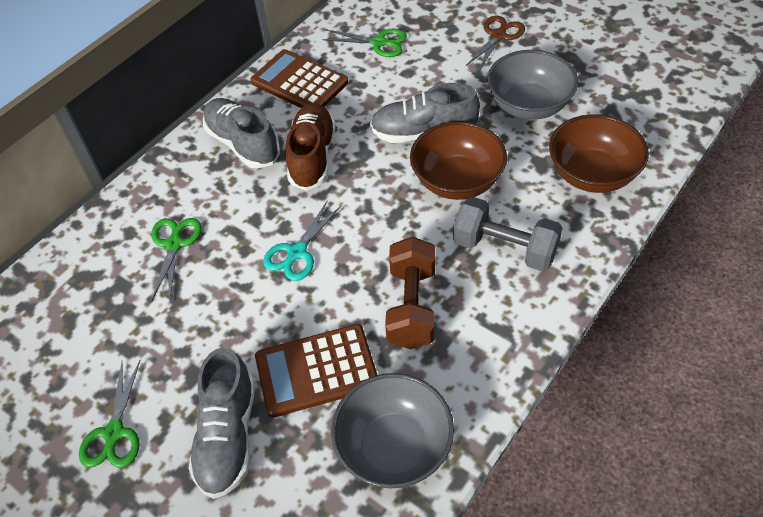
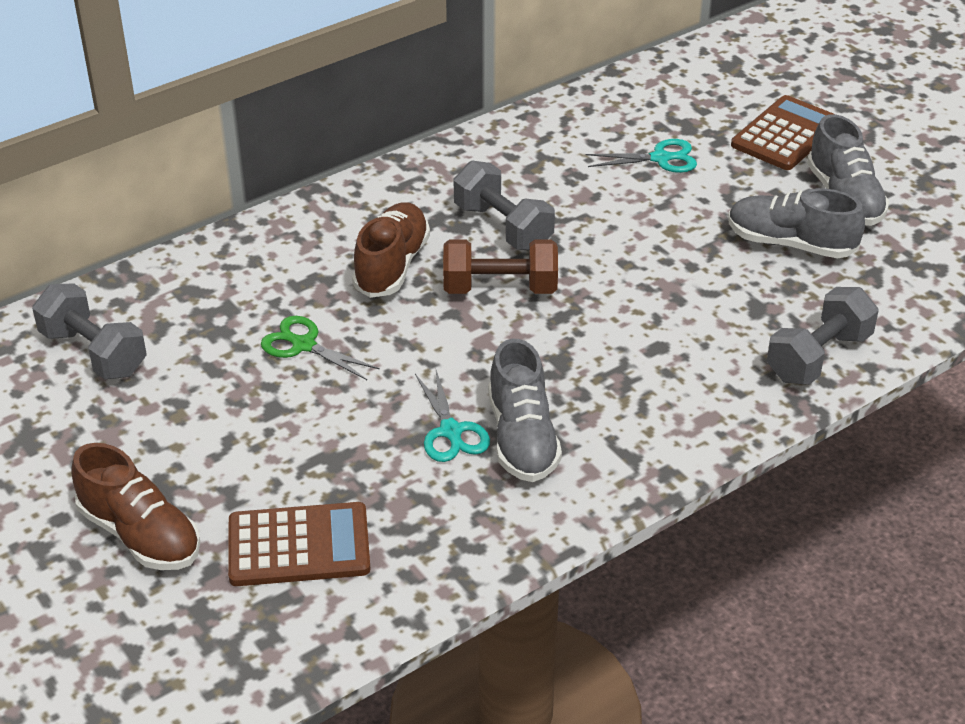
brown bowl: [410,121,507,200] [549,114,649,193] = 2 -> none = 0
brown scissors: [466,16,525,71] = 1 -> none = 0
brown shoe: [285,103,336,191] = 1 -> [71,443,200,570] [352,202,430,298] = 2
green scissors: [79,360,140,468] [151,218,202,300] [322,29,407,57] = 3 -> [261,316,380,380] = 1
grey bowl: [331,373,454,489] [487,50,578,120] = 2 -> none = 0
grey dumbbell: [453,197,563,272] = 1 -> [32,283,146,379] [454,161,555,250] [767,287,879,385] = 3
turquoise scissors: [263,201,341,281] = 1 -> [415,370,490,462] [586,139,697,173] = 2

